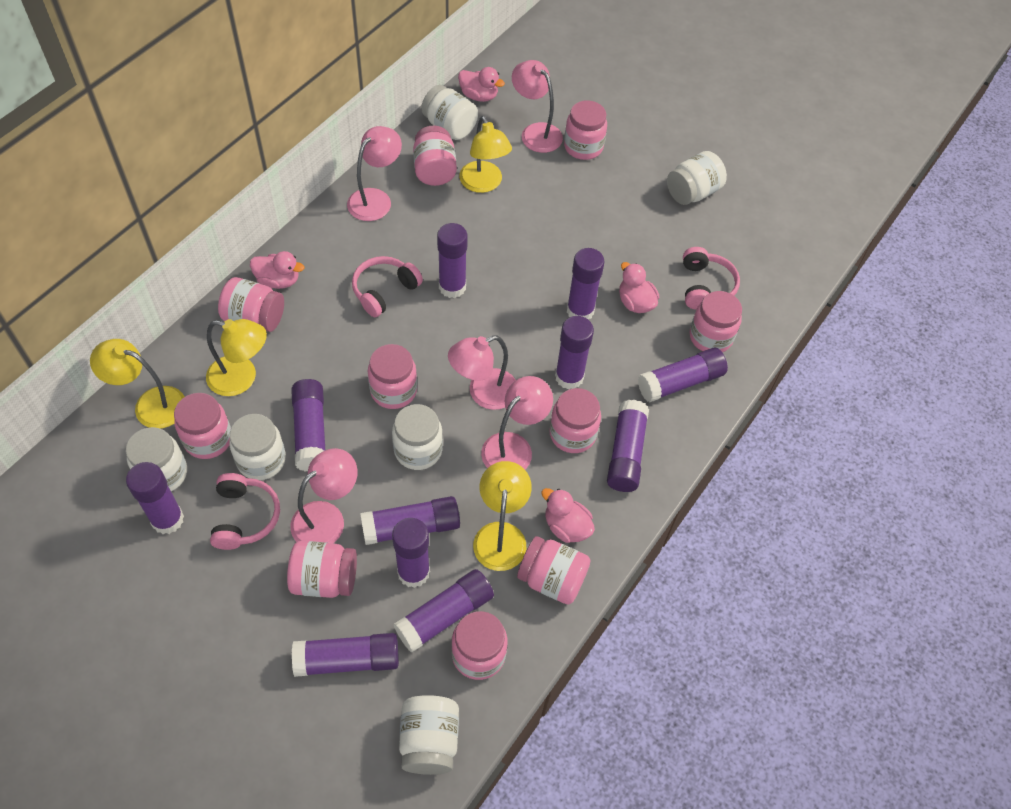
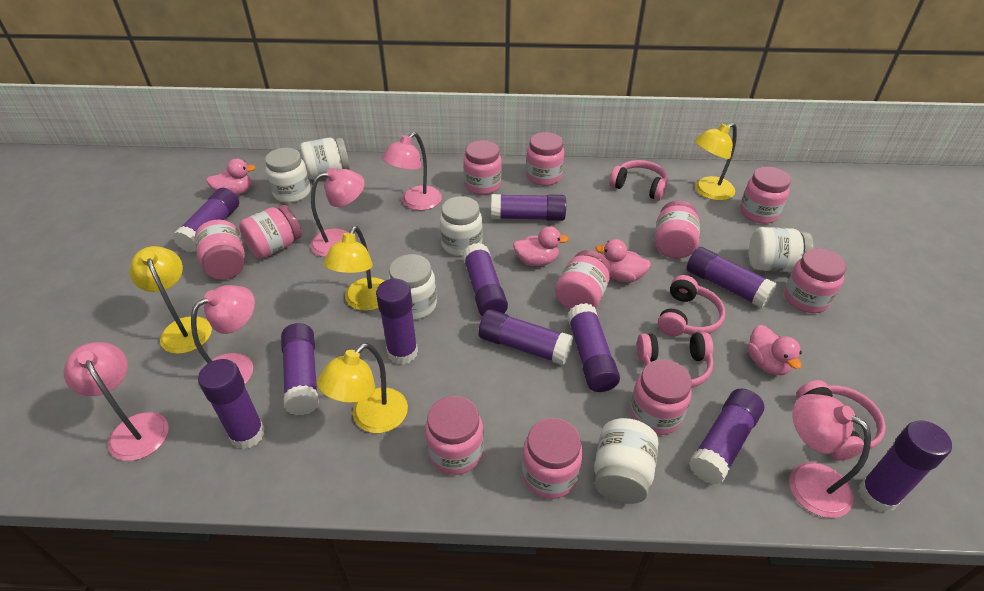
pink headphones: [210,473,280,550] [352,256,423,317] [683,247,740,310] = 3 -> [609,160,668,201] [637,332,714,388] [658,275,725,336] [797,380,886,461] = 4
pink jar: [174,393,231,459] [218,277,284,332] [287,541,357,598] [368,344,417,409] [413,125,457,186] [451,611,507,680] [517,536,590,605] [549,388,601,453] [564,100,607,160] [689,291,742,352] = 10 -> [195,220,245,280] [239,205,302,259] [425,396,484,475] [463,140,502,195] [522,418,583,499] [526,132,564,186] [555,250,611,310] [630,359,692,435] [655,200,700,258] [740,167,791,224] [784,248,847,313] = 11

